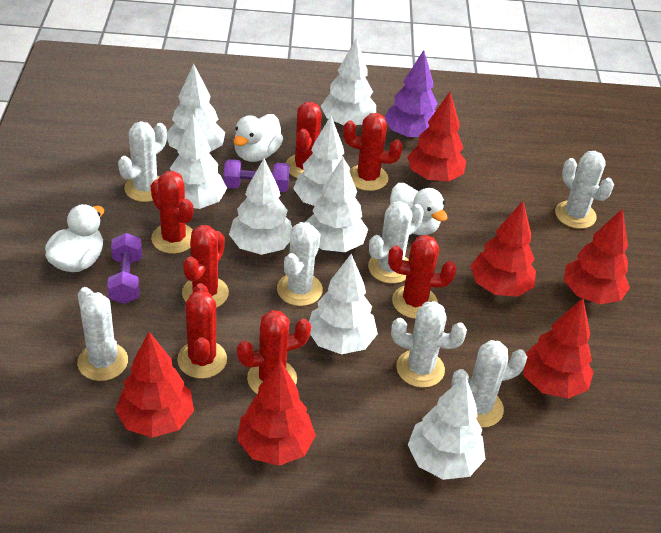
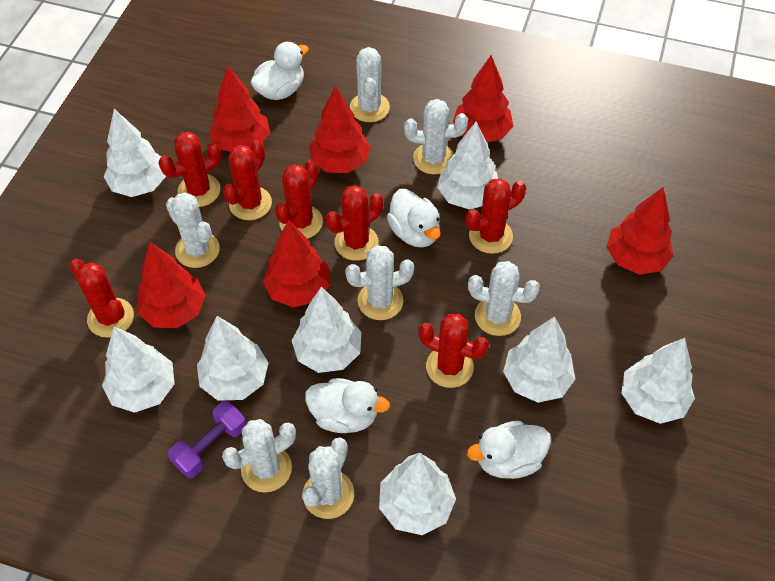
purple dumbbell: [107,233,142,304] [223,159,290,192] = 2 -> [168,401,247,478] = 1
purple tree: [384,50,438,139] = 1 -> none = 0
white duck: [45,204,104,272] [233,114,283,162] [390,183,447,235] = 3 -> [250,42,309,100] [305,378,390,433] [387,189,441,247] [467,421,551,479] = 4

